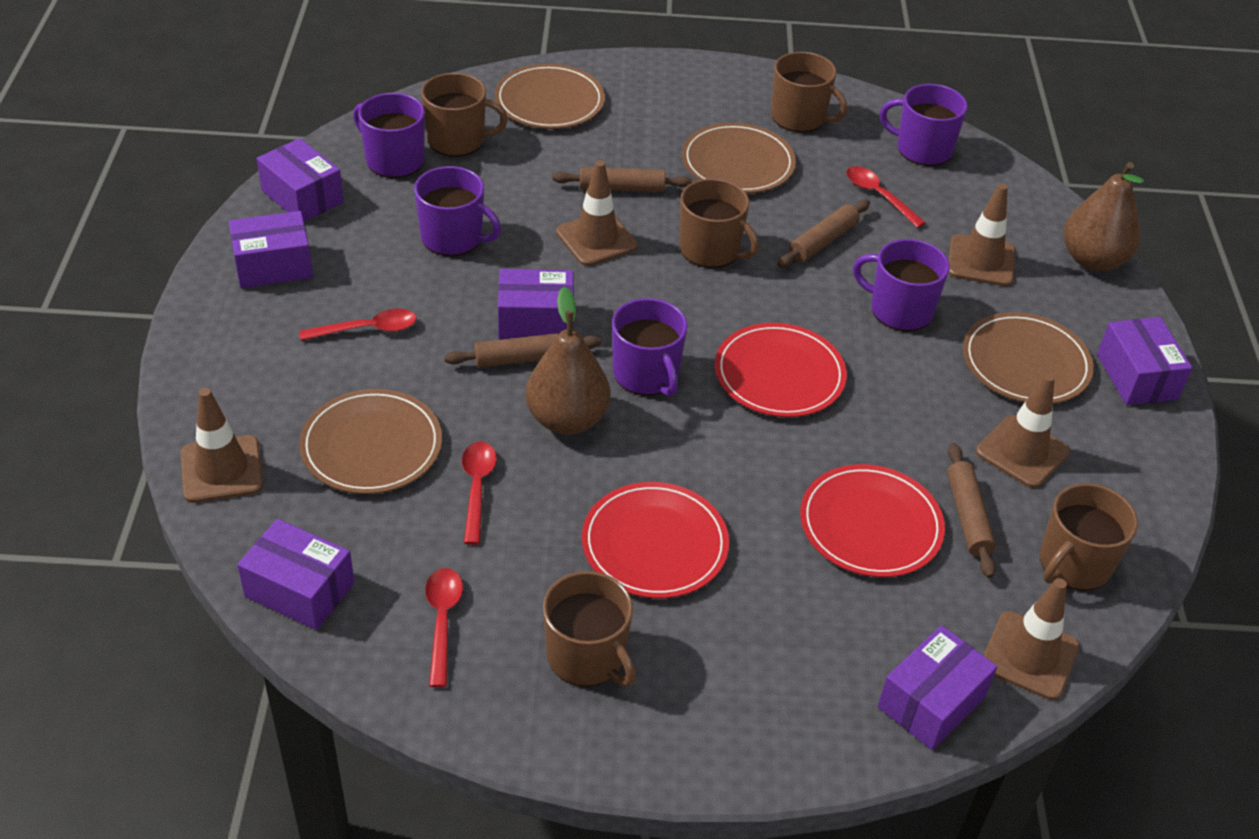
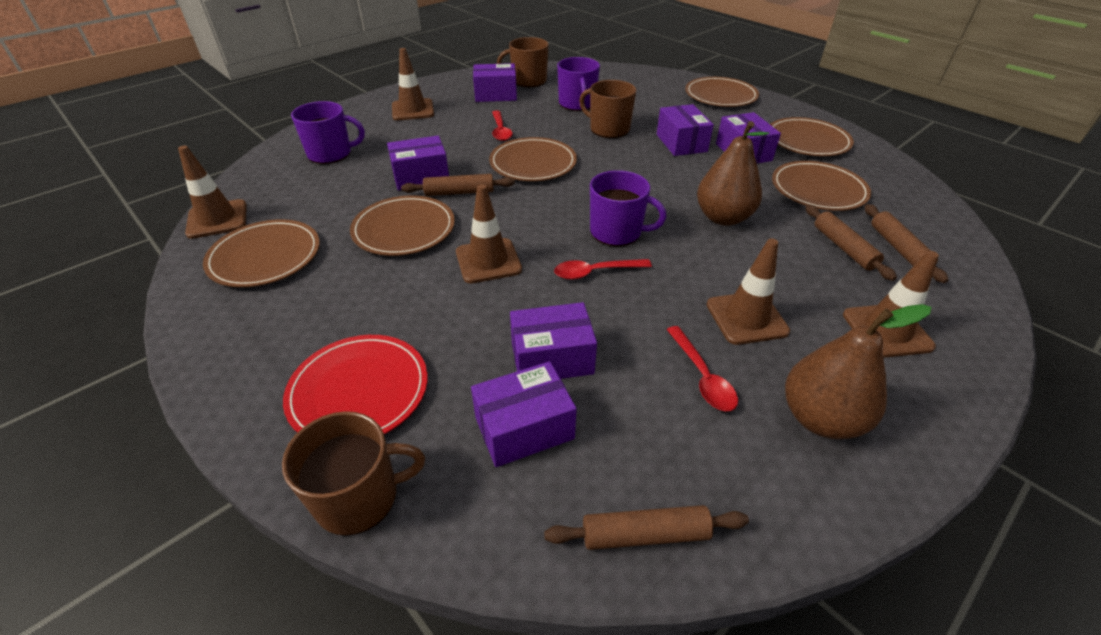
brown mug: [421,73,508,157] [543,571,636,686] [679,179,759,268] [771,52,847,132] [1040,483,1138,591] = 5 -> [282,411,425,536] [497,37,549,87] [579,80,636,138] = 3
brown plate: [299,389,442,494] [495,64,605,129] [682,123,796,193] [963,312,1094,404] = 4 -> [203,219,320,287] [350,195,455,256] [489,137,577,181] [685,77,759,107] [770,117,854,156] [772,161,871,211] = 6
purple mug: [353,93,425,178] [414,166,501,256] [612,298,688,396] [853,239,950,331] [880,84,968,166] = 5 -> [291,101,365,164] [557,57,600,111] [590,170,666,246] = 3
red plate: [582,482,729,598] [715,323,847,417] [800,464,945,577] = 3 -> [283,335,428,434] = 1
red spoon: [299,308,417,341] [425,568,463,687] [462,441,497,545] [846,166,926,228] = 4 -> [492,110,512,141] [554,259,652,280] [667,326,738,411] = 3

